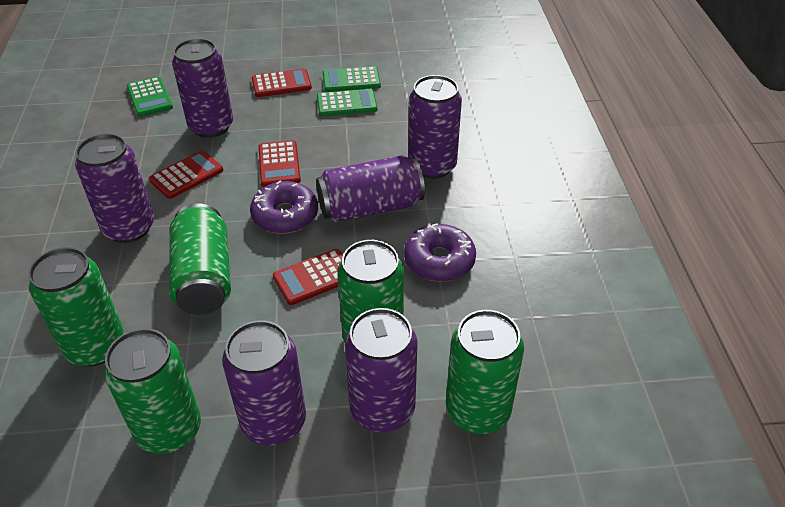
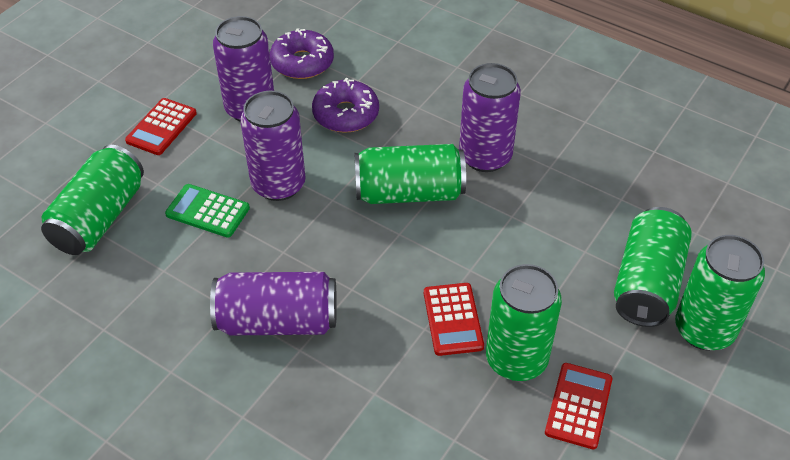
green calculator: [127,77,173,117] [317,89,377,117] [323,66,381,92] = 3 -> [165,184,250,238] = 1
purple can: [75,133,154,243] [172,38,233,138] [222,320,306,445] [316,156,425,222] [345,308,418,432] [408,75,462,179] = 6 -> [210,272,337,335] [213,16,274,122] [240,91,306,201] [459,63,521,172] = 4
red calculator: [149,150,223,199] [252,68,312,97] [259,140,301,187] [273,249,343,305] = 4 -> [125,98,197,155] [424,283,484,356] [545,363,612,449] = 3

